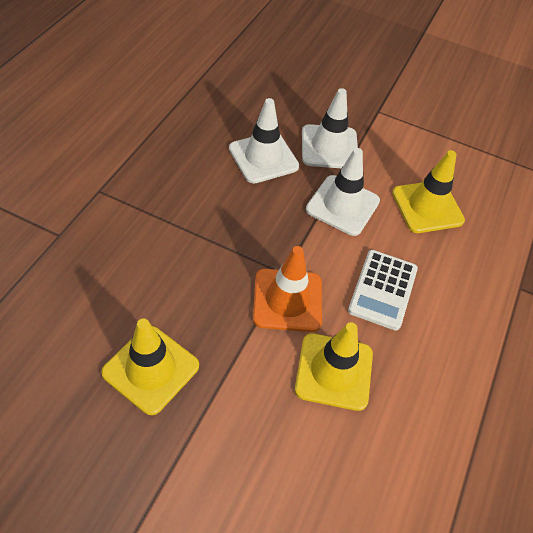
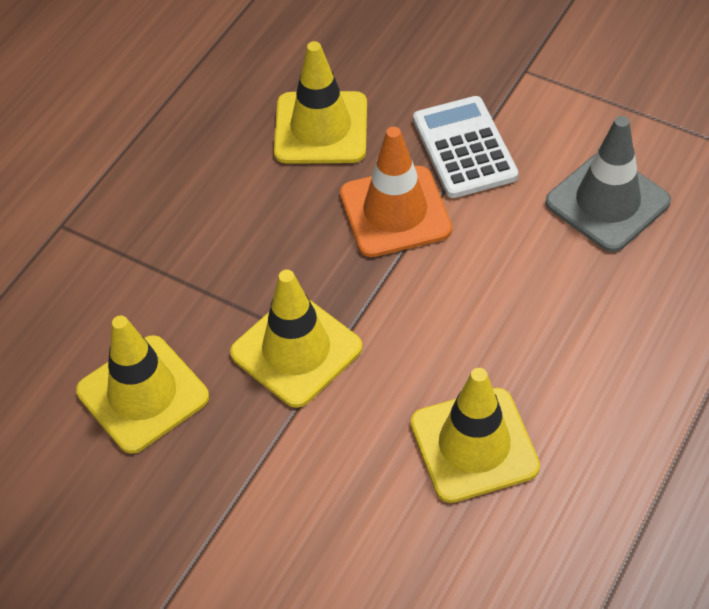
grey traffic cone: none = 0 -> [546,116,671,252] = 1
white traffic cone: [229,98,299,184] [302,88,358,168] [306,148,380,236] = 3 -> none = 0
yellow traffic cone: [101,318,199,415] [295,322,373,411] [392,150,465,233] = 3 -> [76,315,209,454] [230,270,363,408] [274,41,367,164] [411,368,540,503] = 4

